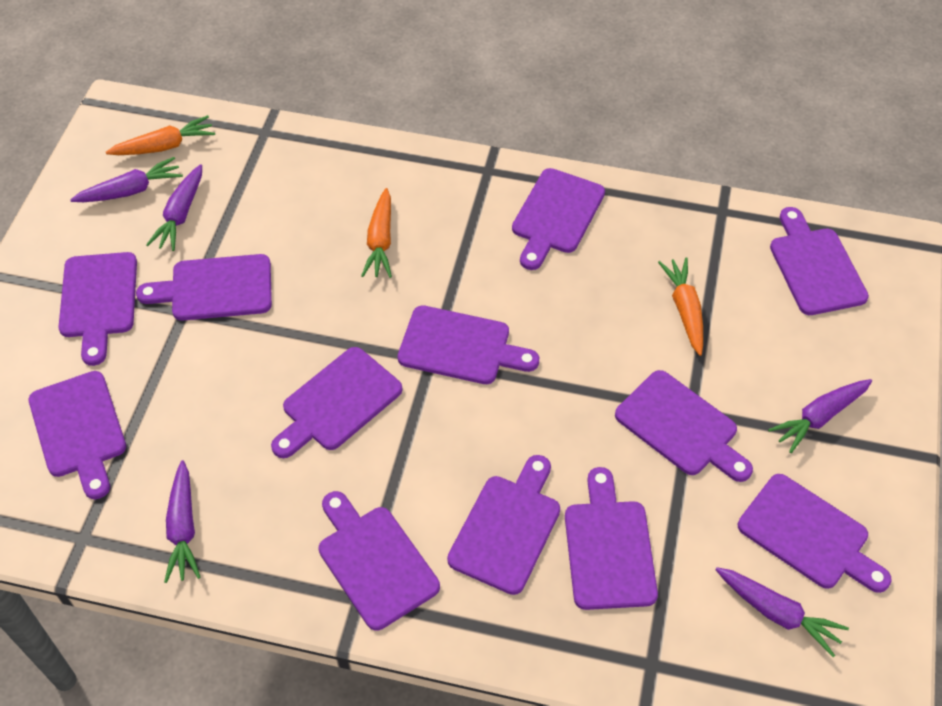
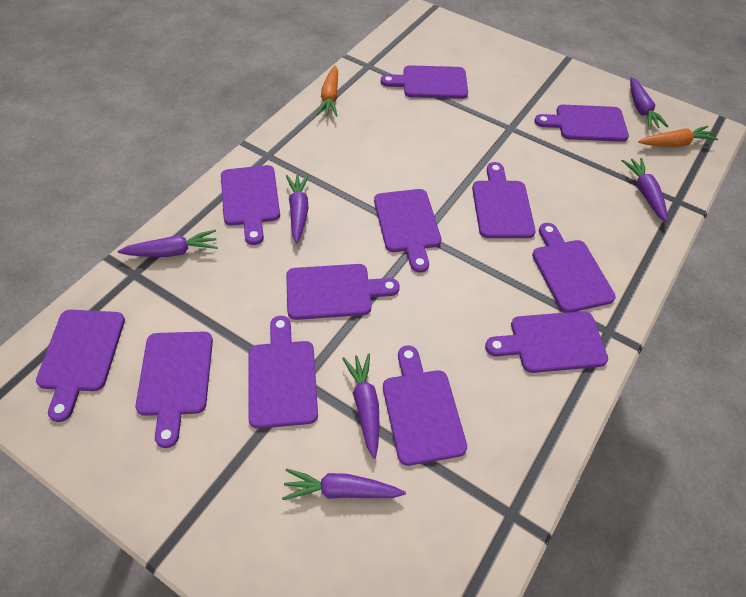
orange carrot: [106,115,215,155] [361,188,392,278] [658,258,703,356] = 3 -> [316,66,338,117] [638,126,718,147] = 2
purple carrot: [70,157,183,202] [146,164,202,251] [164,460,201,583] [715,567,849,657] [768,379,872,453] = 5 -> [118,230,218,257] [282,469,406,500] [286,174,309,243] [342,353,380,459] [622,158,668,223] [630,77,669,129] = 6

